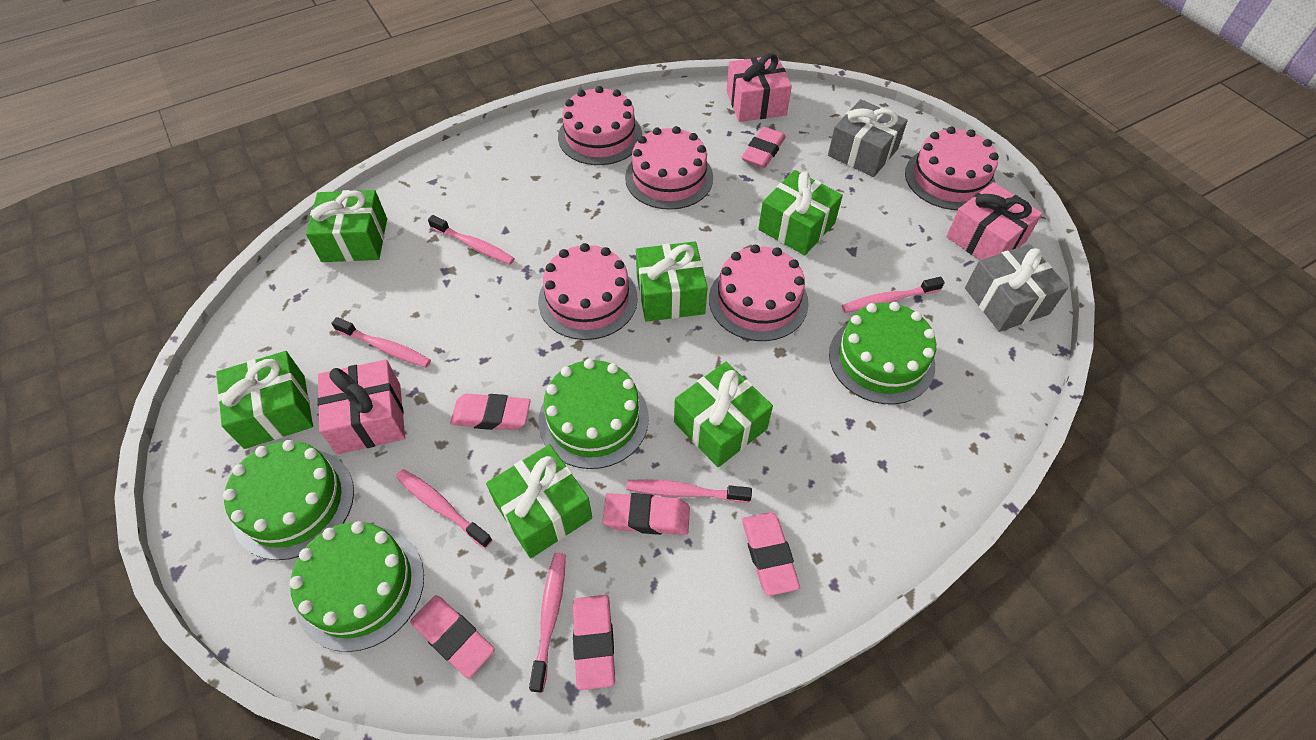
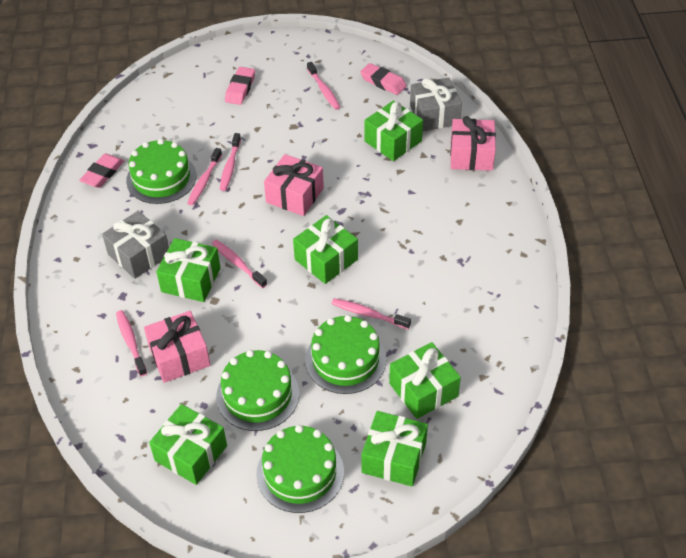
pink cake: [538,243,638,340] [558,86,642,165] [625,126,713,210] [709,245,809,341] [905,127,999,210] = 5 -> none = 0
pink eraser: [410,595,494,678] [450,394,531,430] [573,595,615,690] [602,493,690,535] [741,127,786,168] [742,512,800,596] = 6 -> [79,154,124,188] [225,67,255,105] [360,63,407,95] = 3

